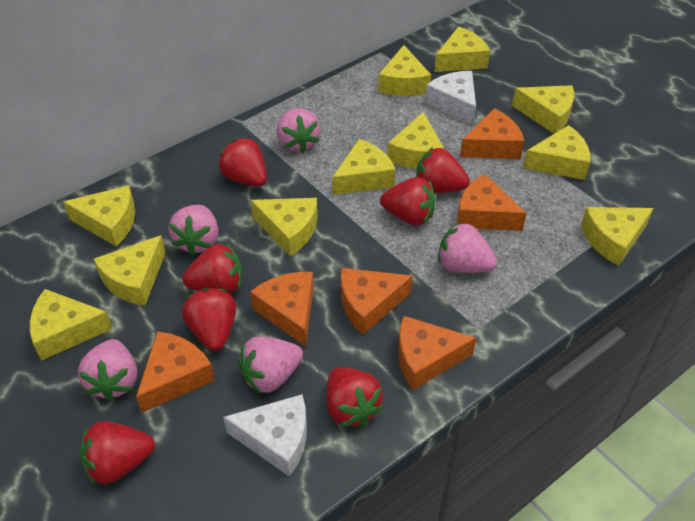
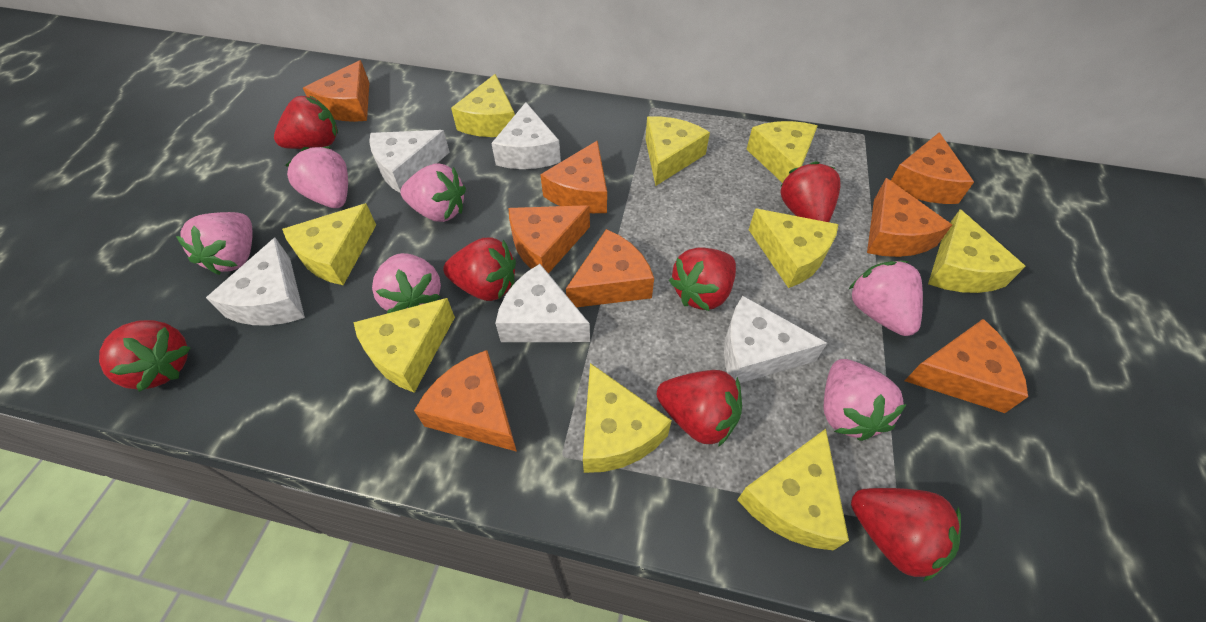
orange cheese: [136,331,215,413] [250,272,314,347] [341,268,413,334] [398,316,476,390] [457,174,527,231] [460,108,524,159] = 6 -> [303,60,369,122] [414,350,517,452] [508,205,590,274] [540,140,607,213] [566,229,654,307] [867,178,952,257] [891,132,974,204] [904,319,1028,413] = 8
pink strawberry: [78,339,137,401] [168,205,218,255] [238,337,303,394] [277,108,321,153] [438,222,497,273] = 5 -> [176,212,253,275] [285,146,348,208] [372,253,441,313] [400,163,466,222] [824,359,907,441] [849,261,923,336] = 6
white cheese: [223,394,307,477] [425,71,476,125] = 2 -> [206,238,305,325] [369,130,450,193] [491,102,561,169] [495,264,590,342] [724,296,827,383] = 5
yellow cheese: [30,289,113,361] [63,186,135,247] [94,235,166,306] [250,198,318,256] [332,139,395,195] [378,45,431,96] [387,112,444,169] [434,27,490,72] [512,85,574,134] [523,125,590,180] [581,207,653,266] = 11 -> [282,203,376,285] [353,298,455,393] [451,74,515,137] [583,363,672,473] [645,116,710,186] [737,429,849,551] [746,121,817,183] [749,208,838,288] [928,209,1026,293] = 9

